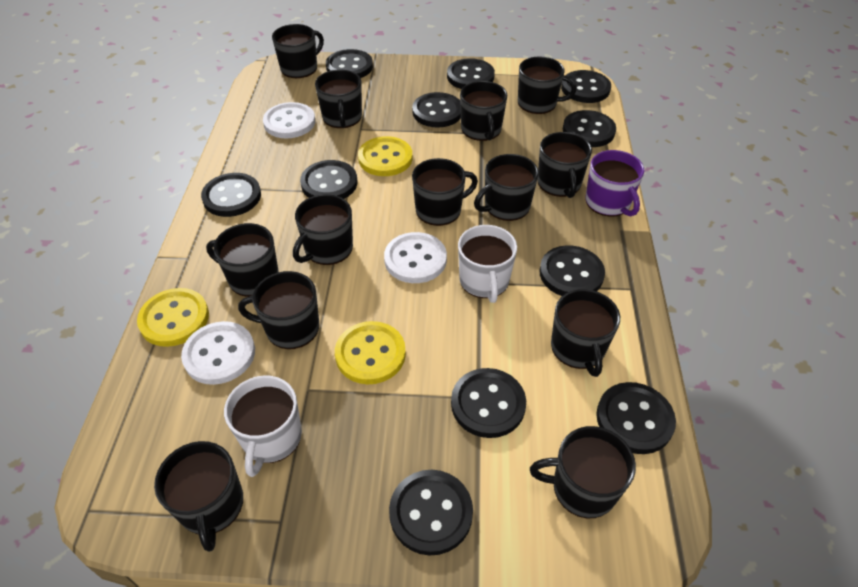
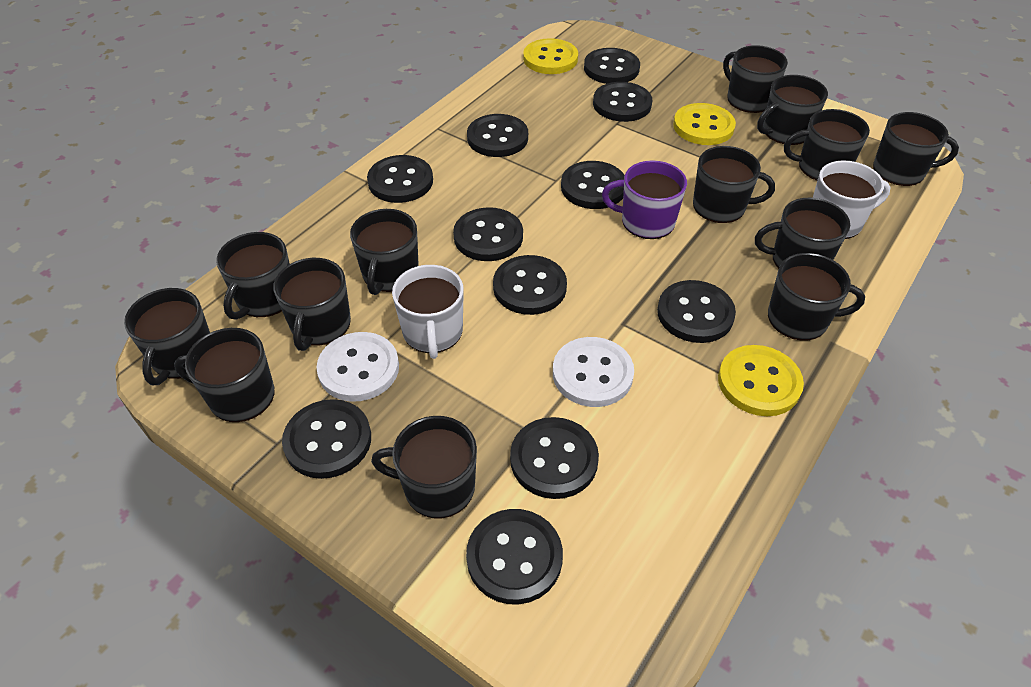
white button: [181,321,255,385] [263,102,315,139] [384,232,447,283] = 3 -> [316,332,399,402] [553,337,634,407] = 2

